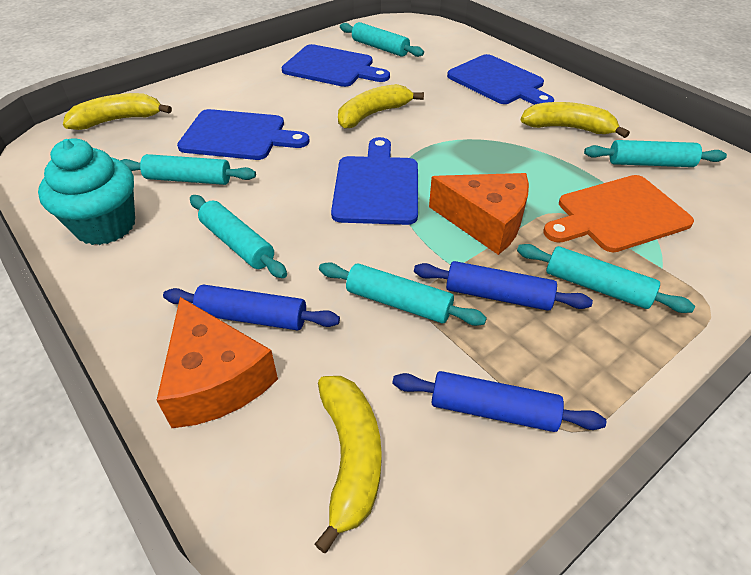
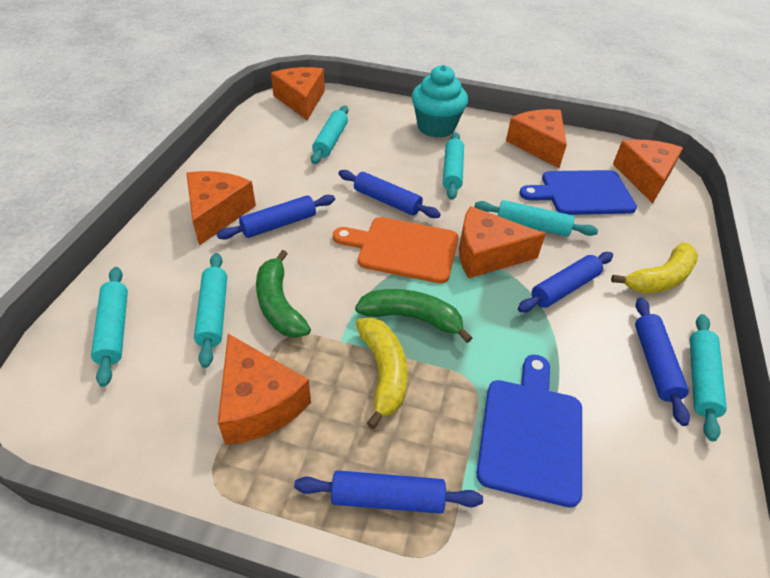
blue cutting board: [177,109,309,160] [282,44,390,87] [331,137,418,225] [447,54,554,105] = 4 -> [477,355,582,508] [519,170,637,215] = 2
blue rolling pin: [163,284,340,330] [392,371,606,432] [414,261,593,311] = 3 -> [217,195,335,239] [294,470,483,514] [339,170,441,218] [518,252,613,312] [635,298,690,426] = 5
green banana: none = 0 -> [256,250,311,338] [355,289,472,343] = 2
orange cheese: [156,297,278,428] [429,173,529,255] = 2 -> [186,171,256,246] [218,334,311,445] [271,67,325,120] [459,206,546,278] [506,109,567,168] [613,140,683,204] = 6
yellow banana: [63,93,172,130] [315,376,382,553] [338,84,424,129] [521,102,630,138] = 4 -> [356,318,408,429] [611,242,698,294] = 2

